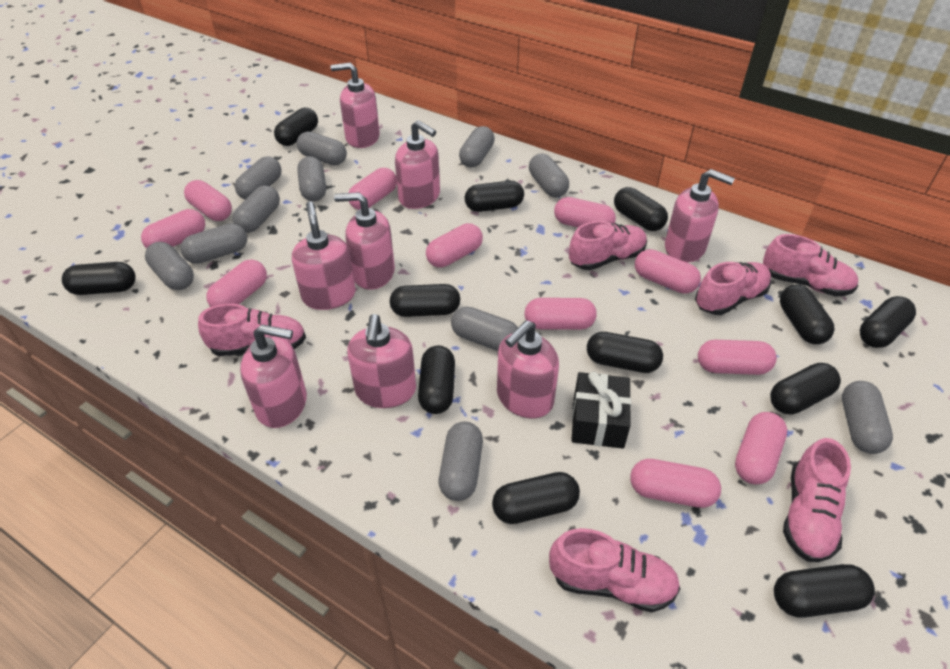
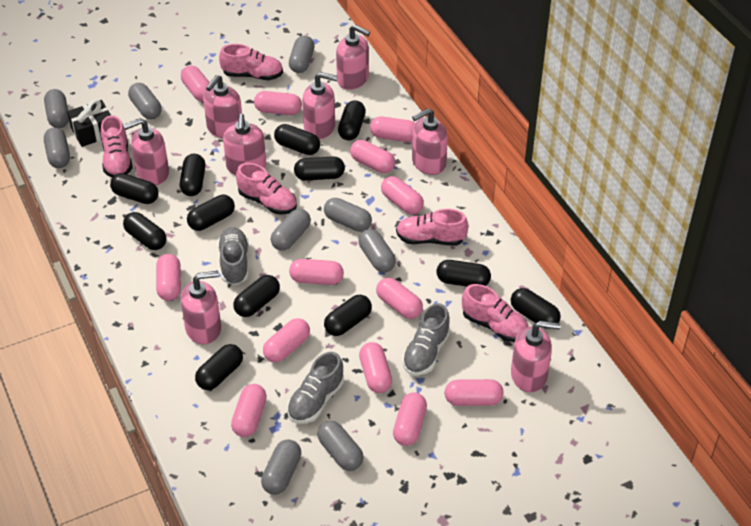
grey capsule: [145,242,194,290] [180,223,247,264] [232,185,280,233] [235,156,282,200] [297,132,347,165] [297,156,326,201] [439,421,483,501] [451,307,518,351] [459,126,495,167] [529,154,569,197] [842,381,893,454] = 11 -> [44,89,69,128] [44,128,70,168] [128,83,162,119] [261,439,301,495] [271,209,311,251] [289,36,315,73] [317,421,364,471] [324,198,372,232] [358,229,396,273] = 9
grey shoe: none = 0 -> [218,227,249,285] [287,352,344,424] [402,303,450,376] = 3
pink capsule: [141,209,205,248] [184,180,232,221] [206,260,267,307] [349,168,397,210] [426,223,483,268] [524,298,597,330] [554,197,616,227] [630,459,721,508] [635,249,701,294] [698,340,777,375] [735,412,787,485] = 11 -> [156,254,181,301] [181,66,210,102] [231,384,267,437] [254,91,302,115] [263,318,310,363] [289,259,344,285] [350,140,395,173] [359,342,392,393] [370,116,415,142] [376,278,423,319] [381,176,424,214] [393,392,427,446] [445,379,504,406] = 13
pink shoe: [198,304,306,356] [549,528,680,612] [569,221,647,270] [695,262,771,315] [763,234,858,296] [783,438,851,562] = 6 -> [101,115,133,178] [219,44,283,80] [236,163,297,215] [396,209,468,246] [462,284,528,342] = 5

